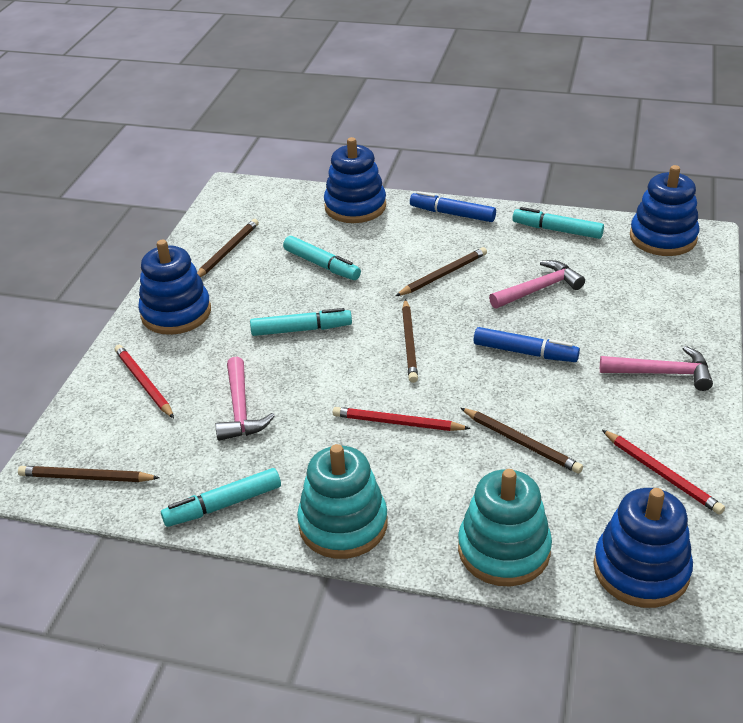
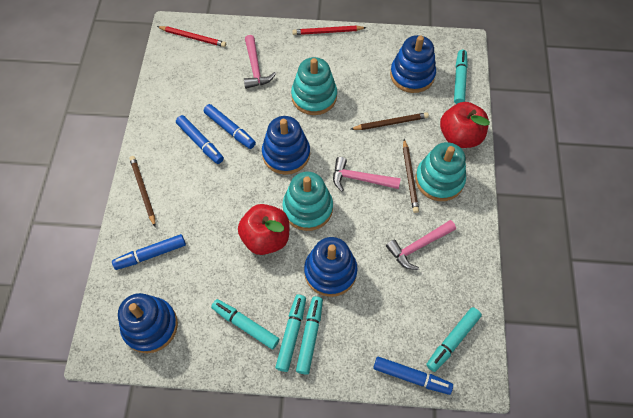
blue marker: [410,191,496,222] [473,327,580,362] = 2 -> [112,234,186,270] [176,115,224,164] [204,104,256,149] [373,356,453,395] = 4
brown pencil: [18,466,159,482] [197,219,259,277] [396,247,487,296] [402,299,418,383] [461,408,583,474] = 5 -> [129,156,156,226] [351,112,429,130] [403,139,419,213] = 3
red apple: none = 0 -> [238,204,289,255] [440,102,490,148] = 2
red pencil: [115,345,174,418] [333,407,471,431] [602,430,725,515] = 3 -> [157,26,226,47] [292,26,366,35] = 2
turquoise marker: [161,468,281,527] [250,308,352,336] [283,236,361,280] [513,207,604,239] = 4 -> [211,299,279,349] [275,295,306,372] [296,296,323,374] [426,307,482,372] [454,50,468,104] = 5
turquoise stacking toy: [297,444,387,559] [458,469,552,587] = 2 -> [282,172,333,231] [291,57,337,115] [415,142,466,201] = 3

